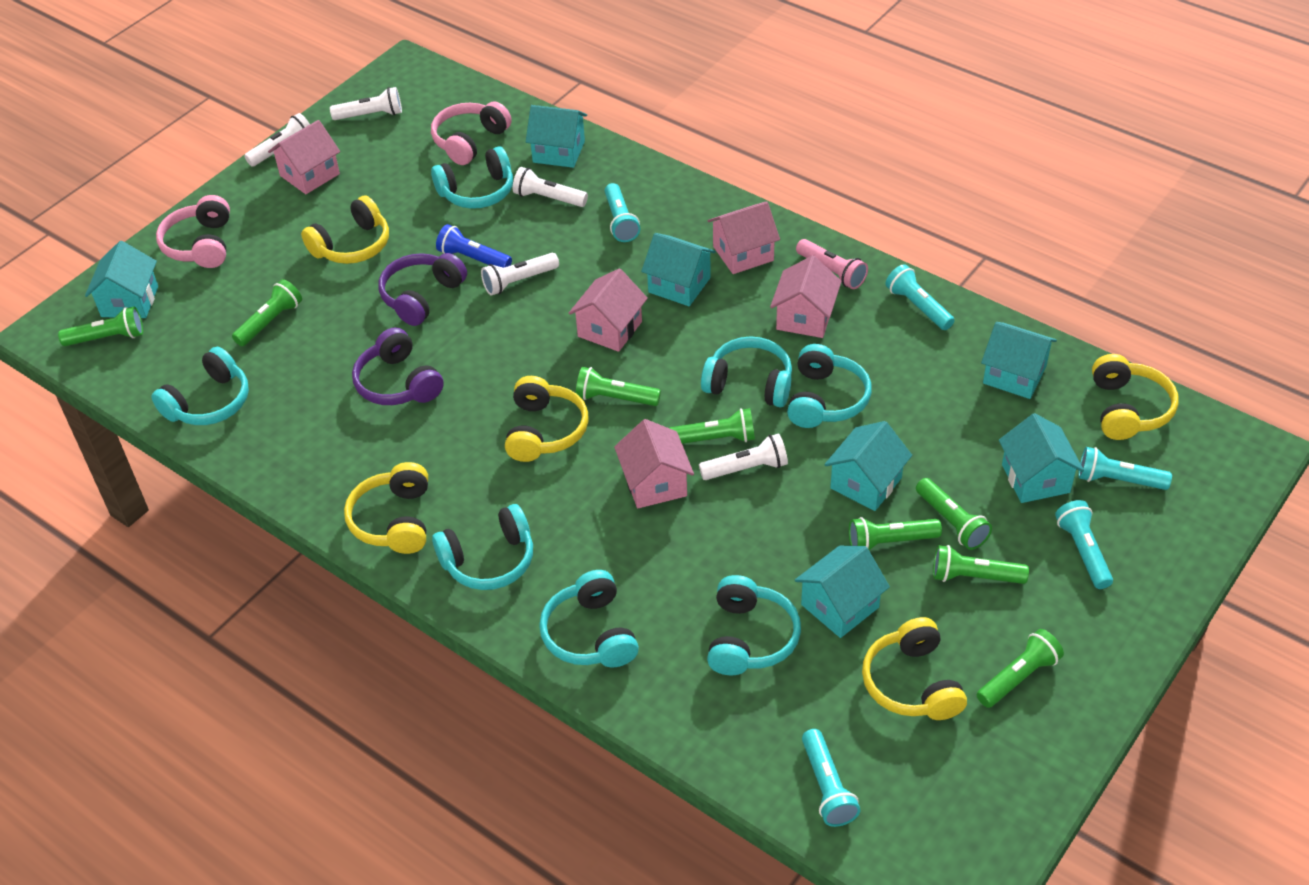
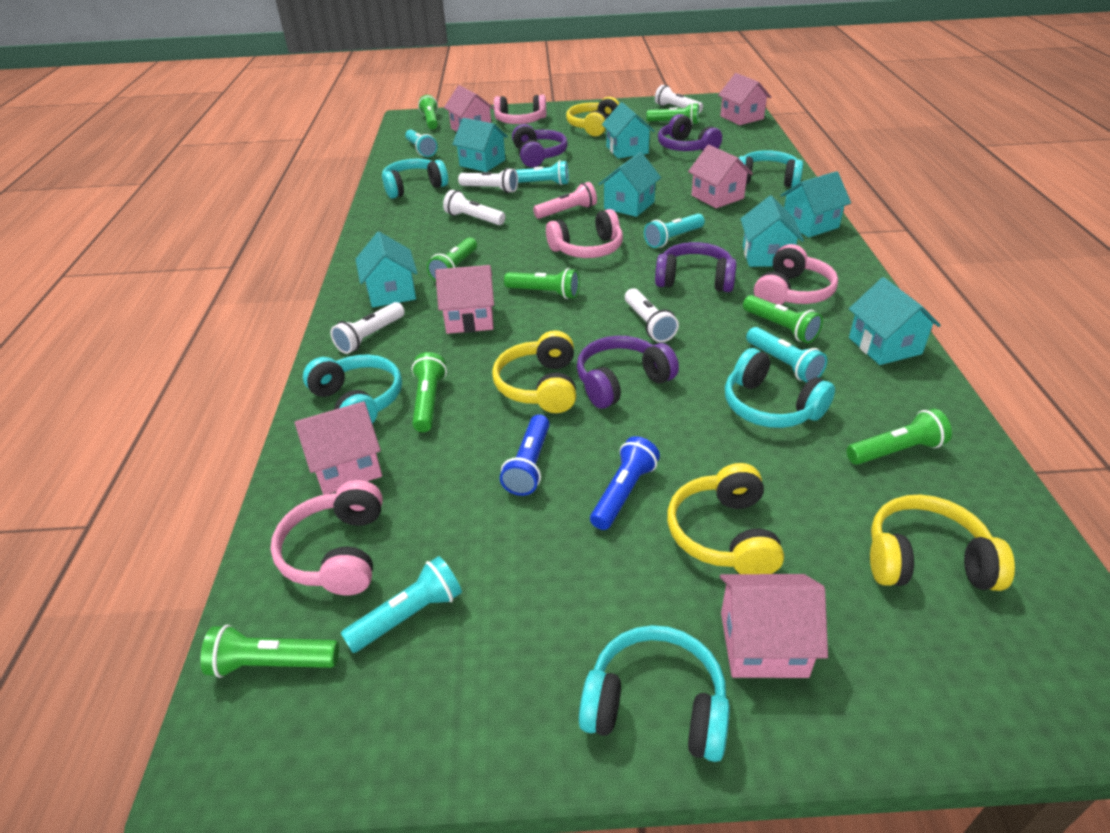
blue flashlight: [436,224,512,268] = 1 -> [500,415,550,496] [590,436,660,530] = 2
pink headphones: [156,195,230,268] [431,102,512,165] = 2 -> [271,480,383,595] [494,95,546,124] [546,209,623,258] [754,244,838,305] = 4
pink house: [268,120,340,194] [569,268,648,352] [614,419,694,508] [708,201,780,274] [770,256,842,338] = 5 -> [295,401,382,495] [435,265,494,334] [444,85,494,132] [688,145,753,208] [718,73,771,125] [720,574,828,678] = 6
purple headphones: [352,327,444,405] [378,253,467,326] = 2 -> [512,124,568,167] [577,336,679,409] [655,242,737,292] [658,114,722,151] = 4
turquoise headphones: [151,347,249,425] [431,146,513,209] [432,504,533,590] [539,570,639,668] [701,336,792,407] [707,575,801,675] [787,344,872,428] = 7 -> [303,354,402,424] [382,159,448,199] [579,625,730,762] [725,348,835,428] [739,150,803,187] = 5
yellow headphones: [301,195,389,264] [344,462,428,554] [505,376,589,462] [862,617,967,720] [1092,354,1179,440] = 5 -> [492,331,576,413] [566,97,620,136] [667,463,784,574] [870,495,1015,591] = 4

